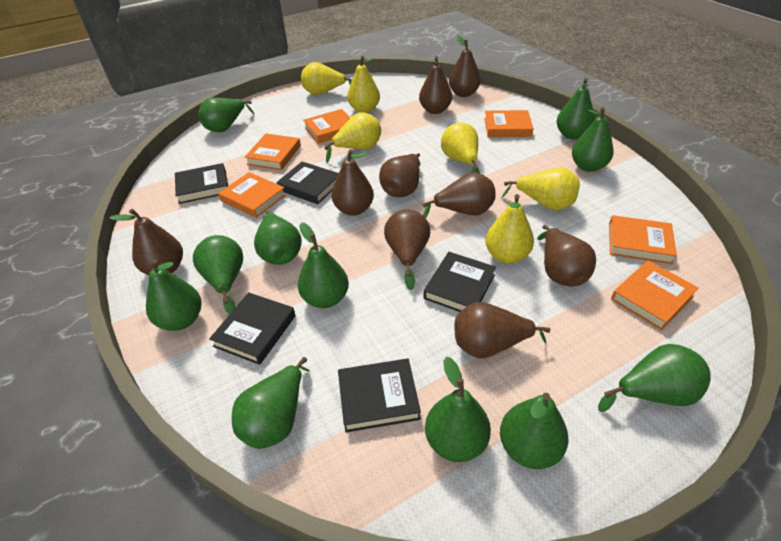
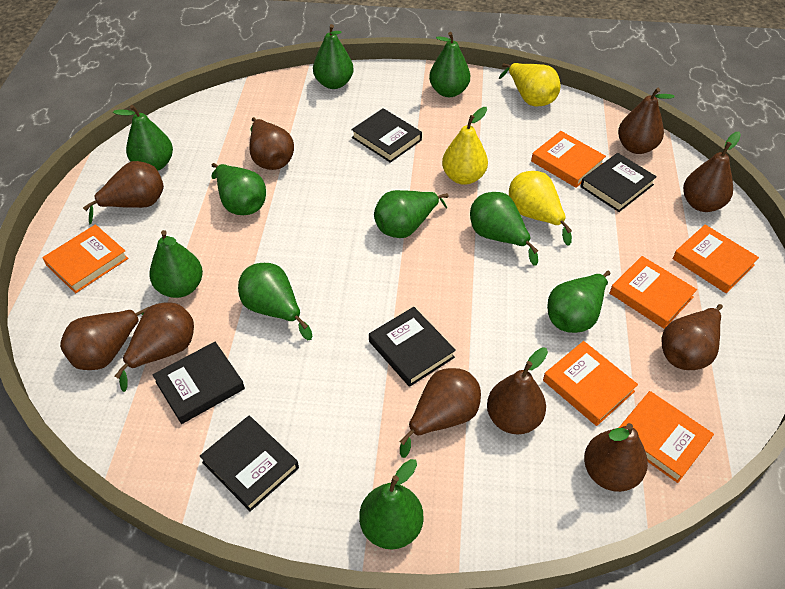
brown pear: [109,209,183,275] [331,149,374,216] [379,153,420,197] [384,210,430,290] [419,56,452,114] [422,172,496,218] [449,35,481,97] [455,302,551,359] [537,225,596,286] = 9 -> [60,307,149,370] [83,161,164,225] [115,303,194,392] [249,117,294,170] [399,368,481,458] [487,348,548,434] [584,423,648,492] [618,88,674,154] [662,304,723,370] [683,132,741,212] = 10
green pear: [146,259,202,331] [193,235,243,315] [198,97,254,132] [232,357,309,449] [254,211,302,265] [298,222,349,308] [425,357,491,462] [500,393,569,469] [557,78,595,139] [572,107,614,172] [598,344,711,412] = 11 -> [113,105,173,170] [149,230,203,298] [211,163,266,215] [238,263,312,340] [313,24,354,89] [359,459,423,549] [374,190,449,238] [429,32,470,97] [470,192,538,266] [547,271,611,333] = 10
yellow pear: [301,62,352,95] [324,112,381,163] [347,56,380,113] [441,122,480,173] [485,194,534,264] [501,167,580,211] = 6 -> [442,107,488,185] [499,63,560,107] [509,171,572,246] = 3

